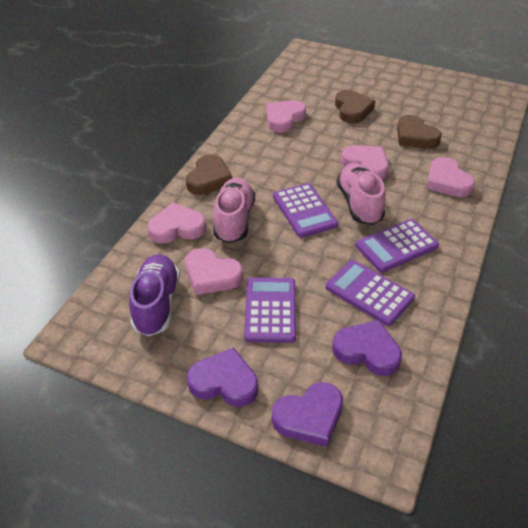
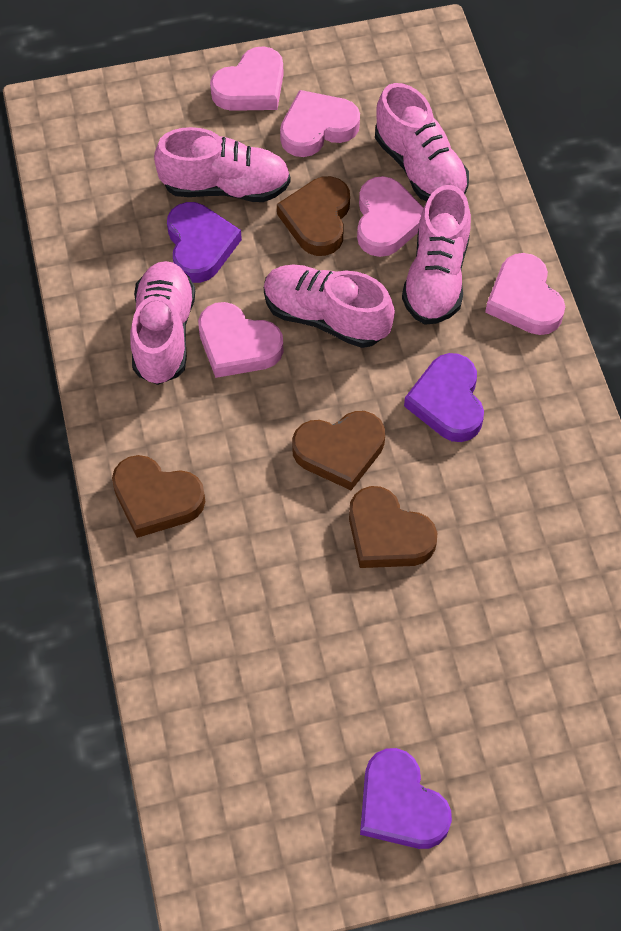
brown heart: [186,154,232,195] [335,90,375,123] [397,115,442,149] = 3 -> [112,455,205,538] [277,176,350,256] [292,411,385,490] [349,486,438,568] = 4
pink shoe: [213,178,255,243] [337,163,386,225] = 2 -> [130,261,195,385] [154,127,291,202] [264,264,395,348] [375,83,469,201] [402,185,471,325] = 5
purple calculator: [244,277,296,343] [273,183,338,238] [326,260,415,326] [356,219,439,272] = 4 -> none = 0
purple shoe: [129,254,180,336] = 1 -> none = 0

